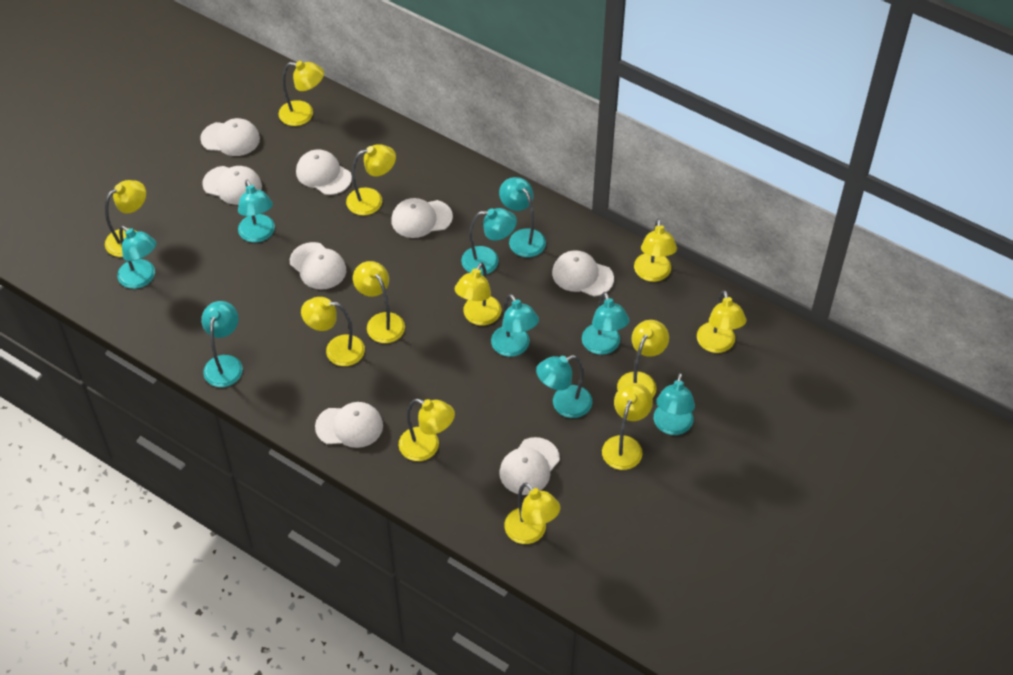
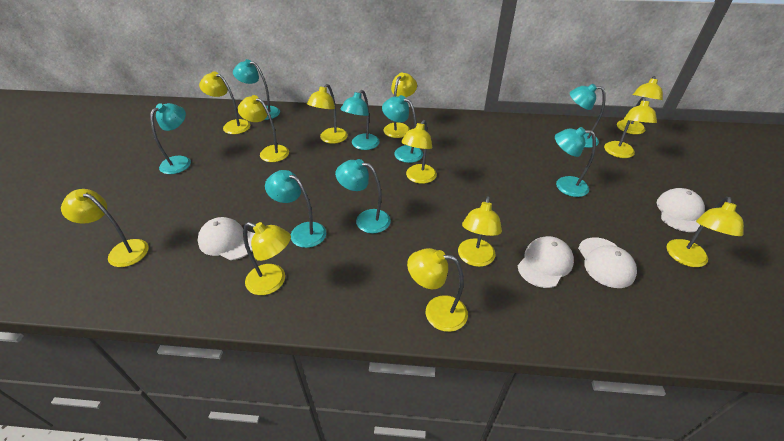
turquoise lamp: [117,226,156,289] [201,301,243,387] [238,179,275,242] [461,208,517,275] [491,294,539,357] [499,177,546,257] [536,355,592,418] [582,292,629,355] [654,373,695,435] = 9 -> [150,103,191,174] [233,59,280,120] [265,170,326,248] [335,159,391,233] [341,90,380,150] [382,95,423,163] [555,127,596,197] [570,84,606,148] = 8
white cap: [200,118,260,156] [202,166,262,205] [290,242,346,290] [296,149,352,195] [315,402,383,448] [391,198,453,238] [499,437,560,495] [552,251,614,297] = 8 -> [197,217,255,260] [518,236,574,288] [578,237,637,288] [657,188,705,232] = 4

